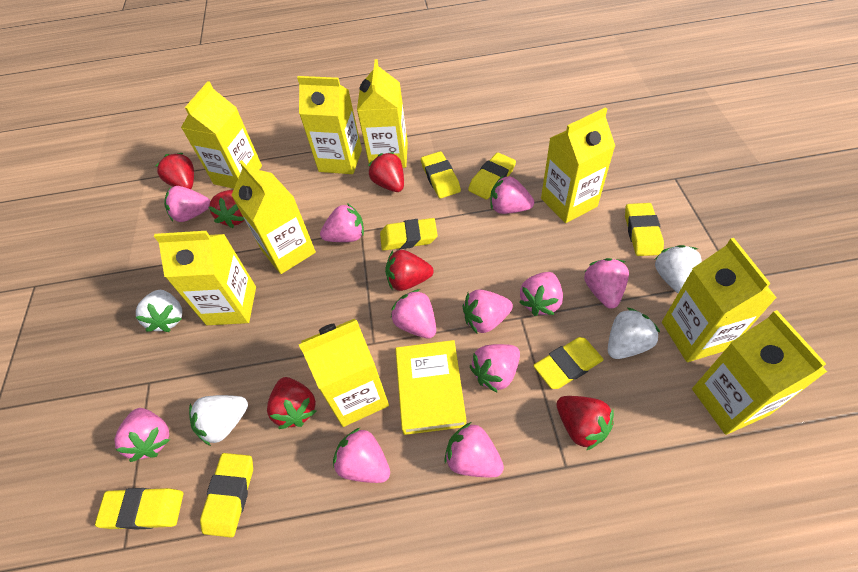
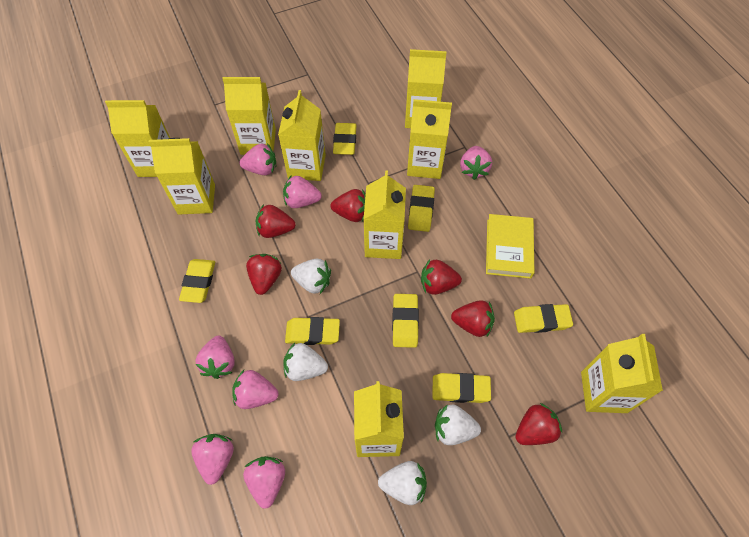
pink strawberry: [114,408,170,462] [164,186,210,222] [320,203,364,242] [333,428,390,483] [391,289,436,339] [444,422,504,477] [463,289,513,334] [470,344,520,393] [490,175,534,214] [519,272,563,316] [584,258,629,309] = 11 -> [191,434,234,485] [195,336,235,379] [232,370,279,409] [239,143,276,175] [243,456,285,509] [283,175,322,208] [460,146,492,180] = 7

